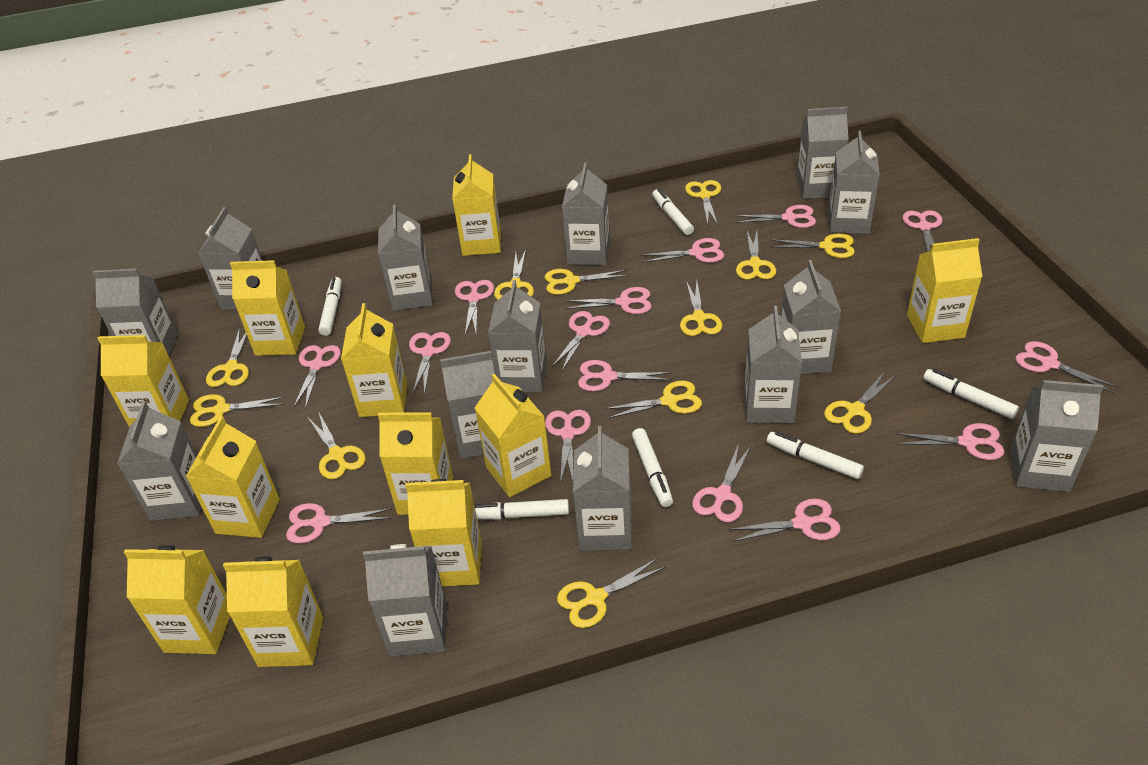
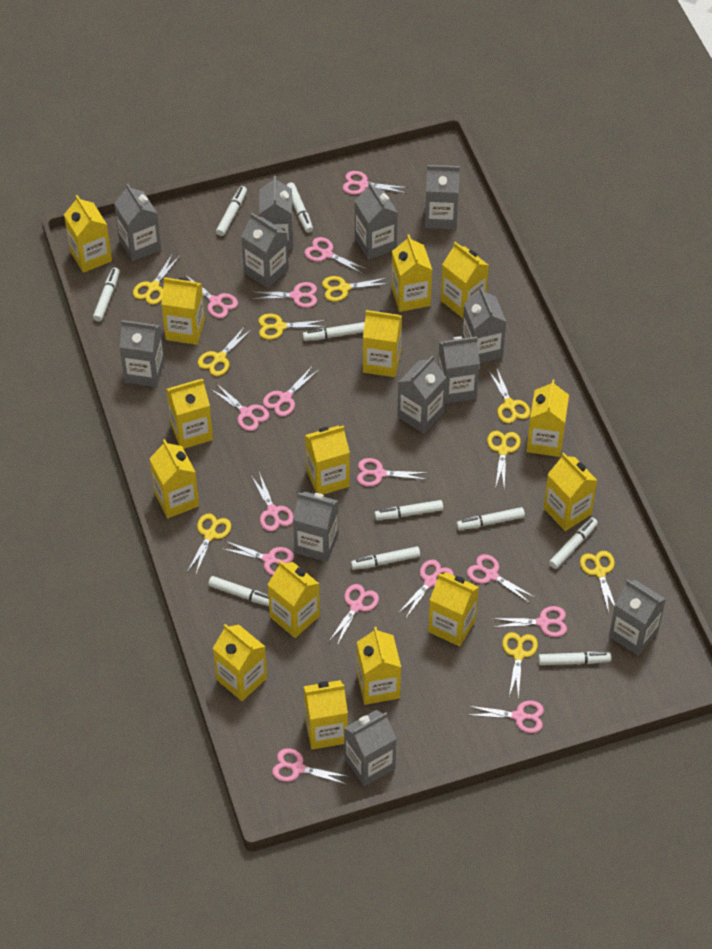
grey carton: [92,269,178,355] [117,401,201,521] [198,207,263,310] [363,544,447,657] [378,204,433,311] [440,351,495,459] [488,280,547,392] [562,162,610,265] [573,426,632,551] [744,306,802,423] [781,260,841,374] [797,107,849,199] [828,131,880,234] [1010,380,1103,492] = 14 -> [114,184,161,261] [120,320,164,387] [241,213,289,288] [259,175,293,250] [293,491,339,562] [344,710,397,786] [355,182,398,260] [397,355,446,434] [425,165,460,229] [438,336,480,404] [462,287,506,363] [609,580,666,656] = 12
white marker: [318,277,342,336] [474,499,569,520] [632,428,673,507] [652,189,694,235] [767,432,864,479] [923,369,1019,419] = 6 -> [93,268,120,322] [208,576,269,606] [216,186,247,236] [286,182,313,233] [302,322,365,341] [351,546,420,570] [374,500,443,520] [456,507,525,530] [538,652,611,665] [549,518,598,569] = 10
yellow carton: [97,335,189,427] [124,545,230,654] [186,416,280,538] [223,556,323,667] [230,260,305,356] [341,303,407,417] [378,412,453,515] [406,479,482,586] [452,154,501,256] [475,374,551,497] [907,238,982,343] = 11 -> [64,195,112,273] [149,439,199,518] [161,277,205,345] [166,379,213,449] [213,624,267,701] [267,561,320,638] [303,680,348,750] [305,425,350,494] [357,627,401,705] [363,310,402,377] [391,235,432,312] [428,572,479,646] [441,242,489,318] [526,379,569,457] [544,453,598,531] = 15
yellow scissors: [190,394,285,427] [206,328,249,387] [308,413,366,479] [494,250,534,300] [545,269,629,295] [557,558,666,628] [604,381,702,419] [680,281,722,336] [685,180,721,225] [736,231,776,280] [770,233,855,258] [824,371,896,434] = 12 -> [133,253,180,304] [187,514,231,576] [198,326,252,376] [258,314,327,340] [322,276,390,302] [487,431,521,489] [488,367,530,423] [502,632,538,700] [580,551,615,613] = 9

